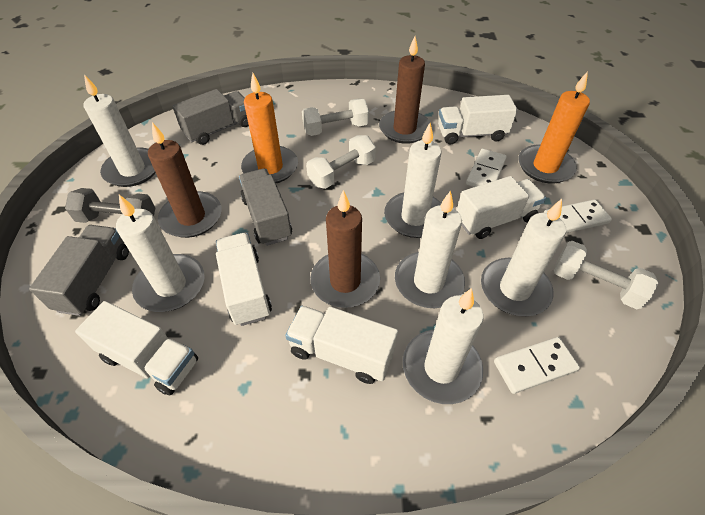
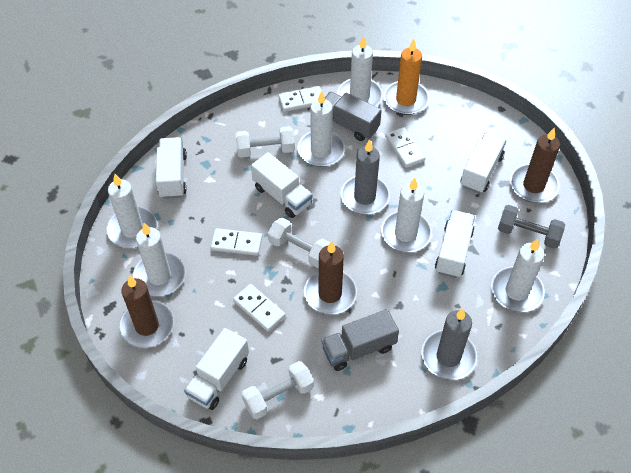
grey candle: none = 0 -> [340,139,390,214] [421,308,477,380] = 2
grey truck: [29,225,129,316] [172,89,249,145] [239,169,292,246] = 3 -> [322,309,399,371] [325,92,382,141] = 2
orange candle: [241,73,298,183] [519,71,590,184] = 2 -> [384,39,429,115] = 1
white domino: [466,149,507,187] [494,337,580,394] [544,199,612,233] = 3 -> [210,228,262,256] [233,284,286,331] [278,86,321,112] [385,127,425,168] = 4

